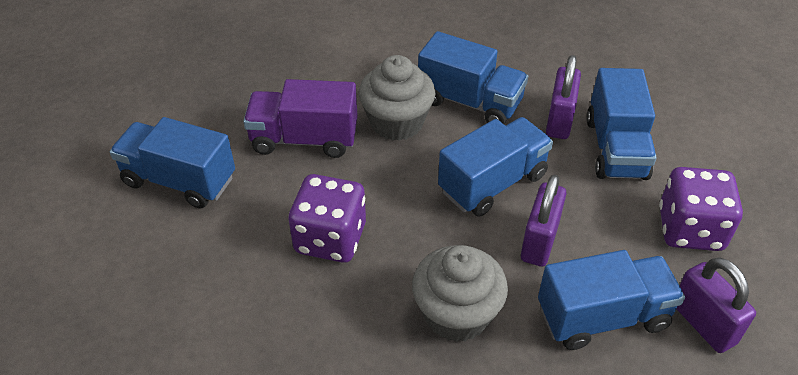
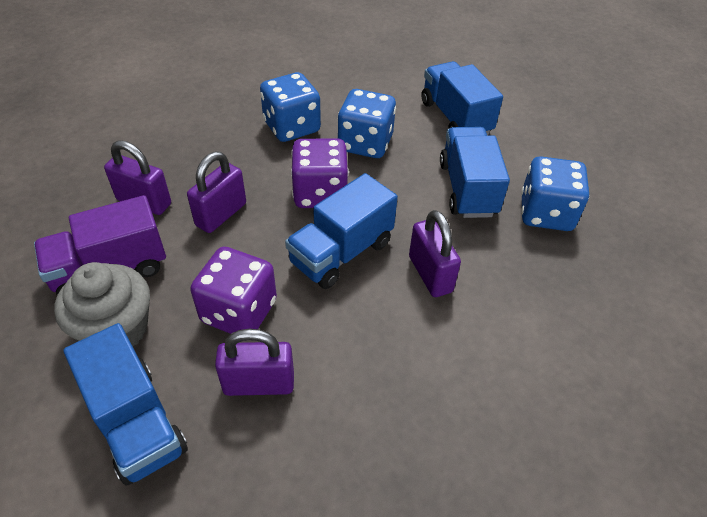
blue dice: none = 0 -> [260,72,321,142] [338,89,396,158] [521,156,589,231] = 3
blue truck: [110,117,235,209] [418,31,528,124] [438,117,553,217] [538,250,685,350] [586,68,657,180] = 5 -> [64,323,188,486] [285,173,398,289] [421,61,503,135] [440,127,510,218] = 4
grey cupcake: [359,55,436,141] [412,245,508,342] = 2 -> [54,262,150,346] = 1
purple padlock: [521,175,566,267] [546,55,581,139] [677,257,756,353] = 3 -> [104,140,171,215] [187,152,246,233] [215,329,294,396] [409,210,461,297] = 4

